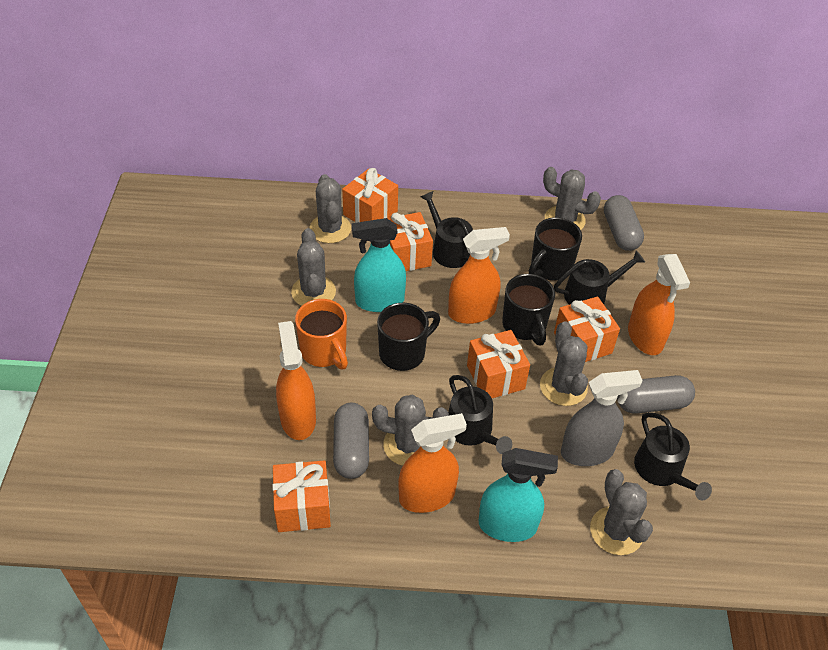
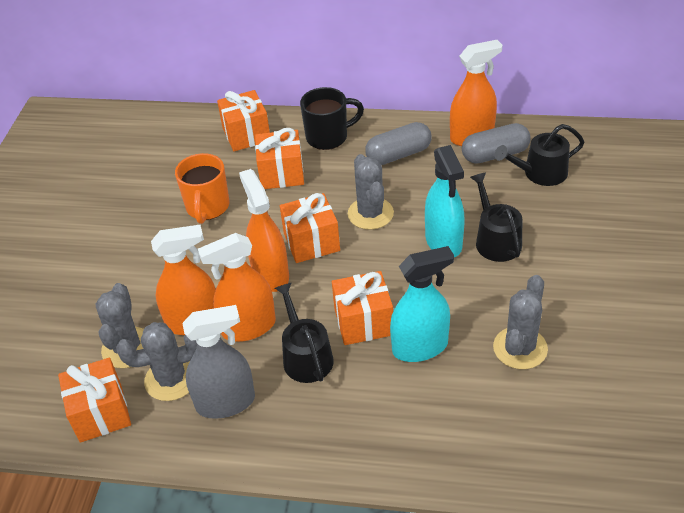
black mug: [377,303,440,371] [502,274,555,345] [529,217,582,281] = 3 -> [300,87,364,150] = 1
black watering can: [421,191,473,268] [448,375,512,454] [554,250,645,305] [634,412,712,500] = 4 -> [275,282,334,383] [470,172,522,262] [495,124,584,186] = 3
grey cactus: [291,228,336,306] [309,174,351,243] [372,395,449,466] [540,321,588,406] [543,167,601,230] [590,469,653,555] = 6 -> [96,283,144,368] [116,322,197,401] [348,154,394,230] [493,275,548,369] = 4
grey capsule: [333,403,369,479] [604,195,644,251] [617,375,695,414] = 3 -> [365,122,432,165] [462,123,531,164] = 2

